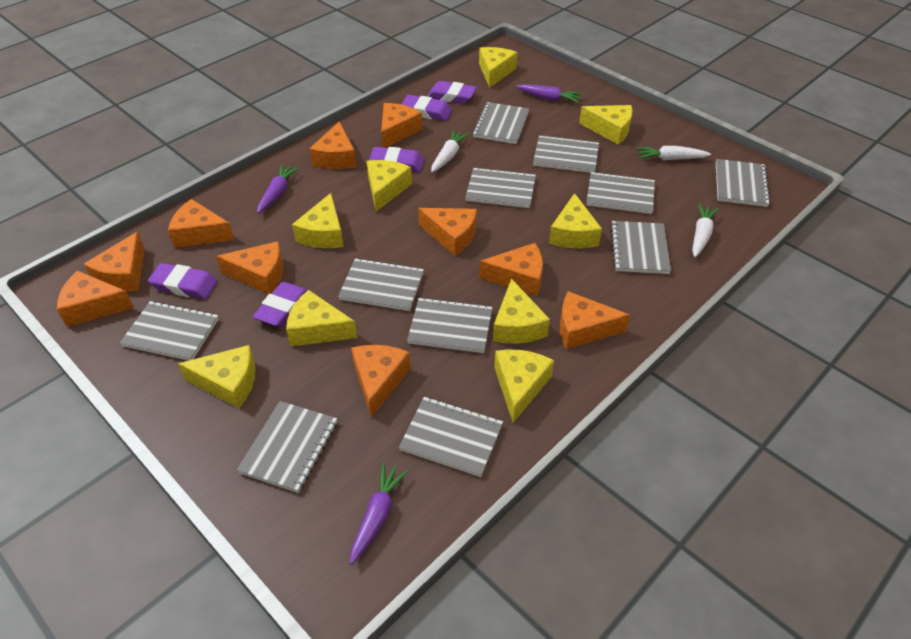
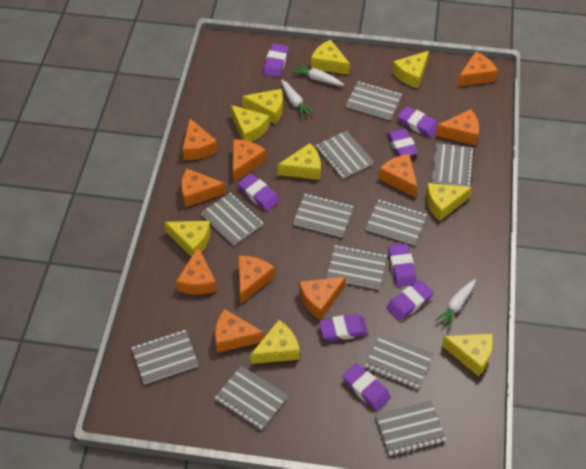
purple carrot: [257,164,299,213] [350,463,408,564] [516,84,582,103] = 3 -> none = 0
purple eraser: [148,263,218,299] [253,282,308,327] [369,147,424,172] [401,95,452,121] [427,81,477,104] = 5 -> [238,173,280,211] [263,44,289,77] [319,314,368,341] [342,363,391,411] [386,280,434,321] [387,128,418,156] [388,244,417,287] [398,106,438,138] = 8

